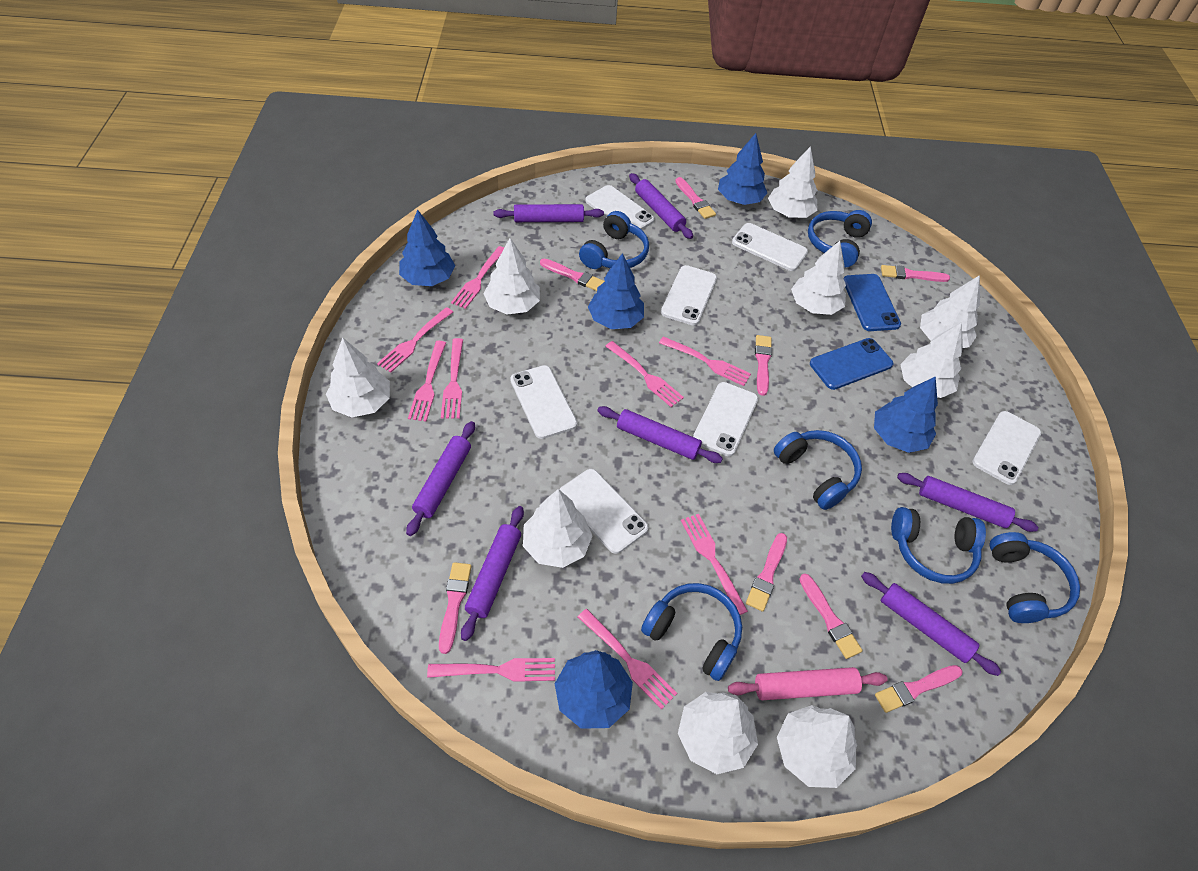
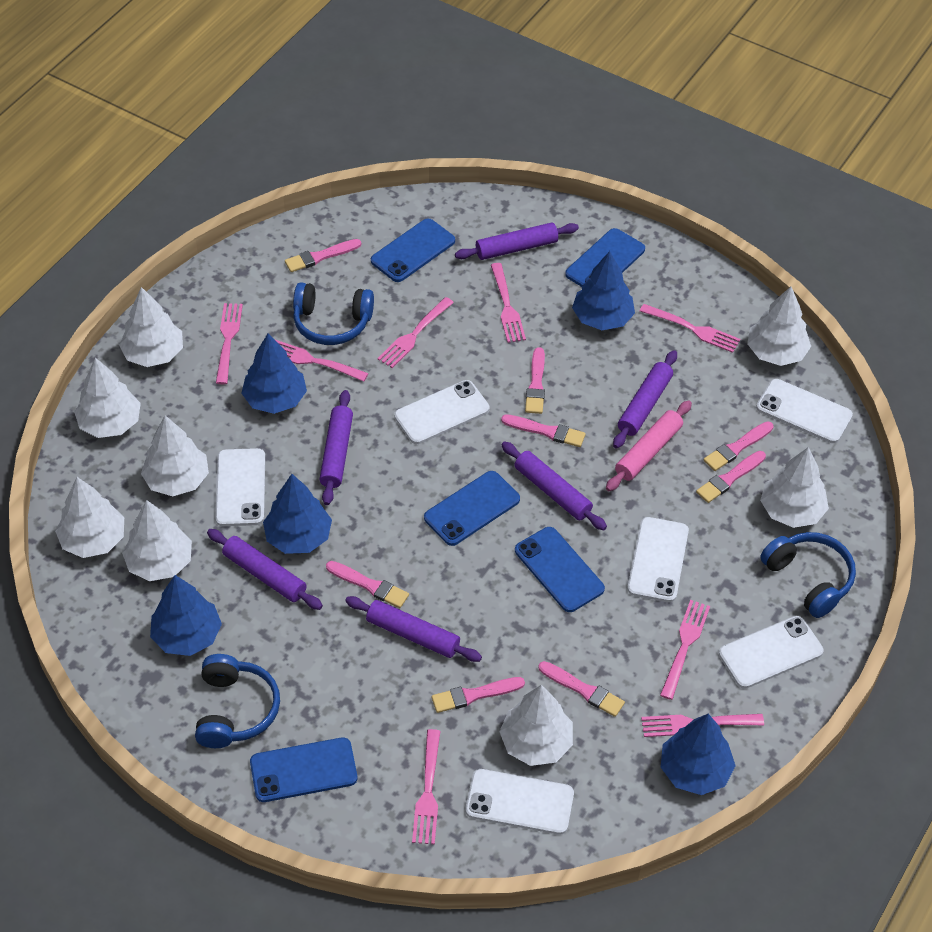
blue headphones: [579,211,649,269] [641,583,742,681] [774,430,862,510] [808,210,872,267] [891,507,986,584] [989,532,1080,623] = 6 -> [195,654,280,748] [293,282,374,345] [760,532,856,618] = 3
blue phone: [810,338,893,390] [844,274,901,331] = 2 -> [250,737,357,802] [371,219,455,282] [424,471,520,546] [515,527,605,612] [565,228,645,287] = 5
pink fork: [377,307,453,373] [408,341,446,422] [427,658,555,682] [441,338,463,419] [451,246,504,309] [578,609,677,709] [605,341,684,407] [659,336,751,386] [681,514,748,615] = 9 -> [216,303,243,384] [274,339,369,382] [377,297,454,368] [412,729,440,844] [491,263,526,343] [640,304,740,353] [641,714,764,737] [660,600,710,700] = 8
purple rolling pin: [406,421,475,536] [461,506,524,641] [493,204,604,222] [597,406,723,463] [629,173,693,239] [861,572,1001,676] [897,473,1038,532] = 7 -> [207,529,323,610] [319,390,353,505] [345,596,482,662] [455,222,579,260] [501,442,607,530] [613,350,677,449] = 6
white phone: [510,365,577,439] [560,469,648,554] [586,185,655,235] [661,265,717,326] [693,382,758,457] [732,223,808,271] [972,411,1041,485] = 7 -> [215,448,265,526] [394,380,490,444] [465,769,574,835] [627,517,689,602] [719,616,824,689] [756,379,853,443] = 6
white tree: [326,338,390,417] [483,238,540,315] [523,489,592,568] [678,692,758,774] [768,146,818,218] [777,705,857,788] [791,241,846,315] [900,322,963,398] [920,275,980,348] = 9 -> [55,477,124,558] [74,358,141,438] [119,287,183,367] [122,500,192,581] [141,416,209,496] [499,685,573,766] [747,287,811,366] [760,447,829,528] = 8

